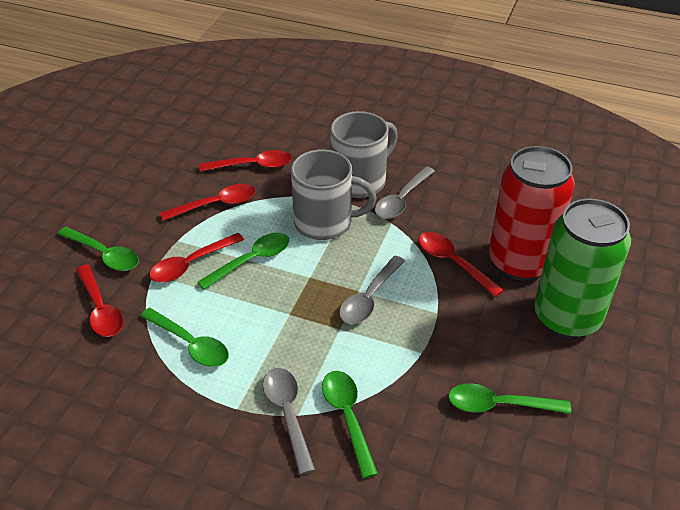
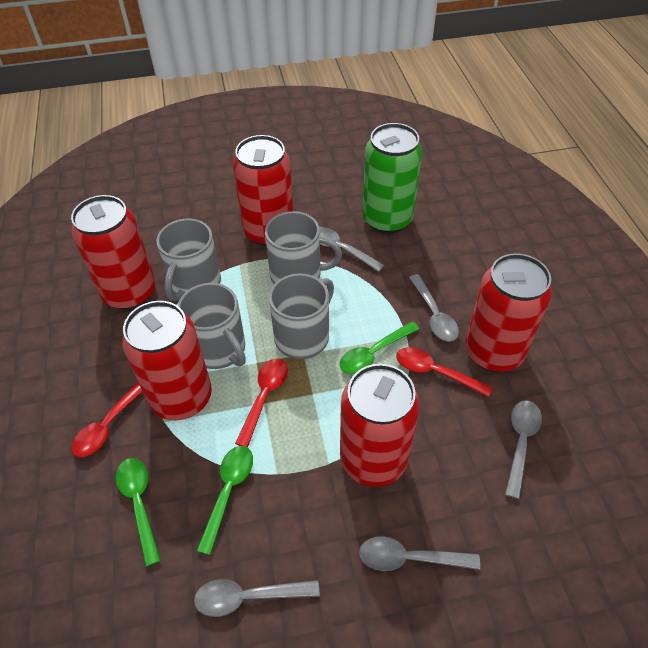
green spoon: [58,227,139,271] [140,308,229,367] [197,233,289,290] [322,371,378,479] [448,383,571,414] = 5 -> [116,458,161,567] [197,446,253,555] [340,321,419,374] = 3
grey mug: [291,149,376,240] [330,111,398,198] = 2 -> [156,219,221,301] [178,283,246,369] [265,211,342,284] [269,273,334,359] = 4
grey spoon: [263,368,315,475] [339,256,405,324] [375,166,435,219] = 3 -> [194,579,320,617] [320,227,384,272] [359,536,480,571] [409,274,459,342] [505,400,542,499] = 5
red can: [489,146,575,281] = 1 -> [71,195,156,310] [122,301,212,420] [233,135,293,246] [340,364,420,487] [465,253,552,372] = 5
red spoon: [76,264,123,337] [149,233,244,283] [160,184,256,221] [199,150,292,172] [419,232,504,297] = 5 -> [71,382,142,458] [235,359,288,448] [396,347,493,397] = 3

